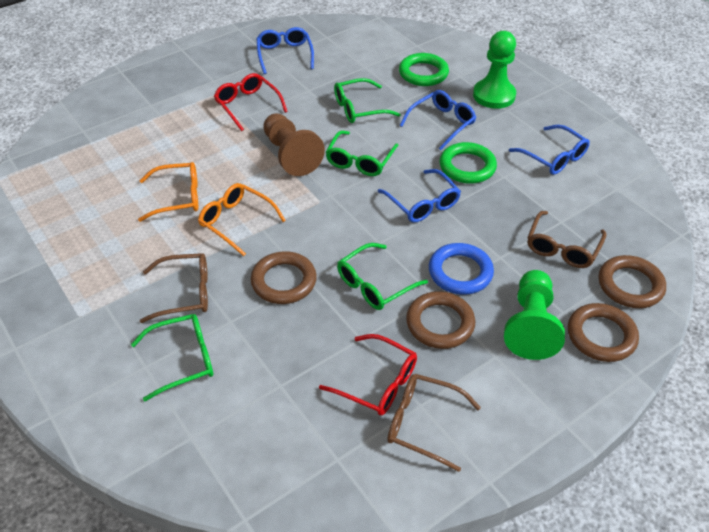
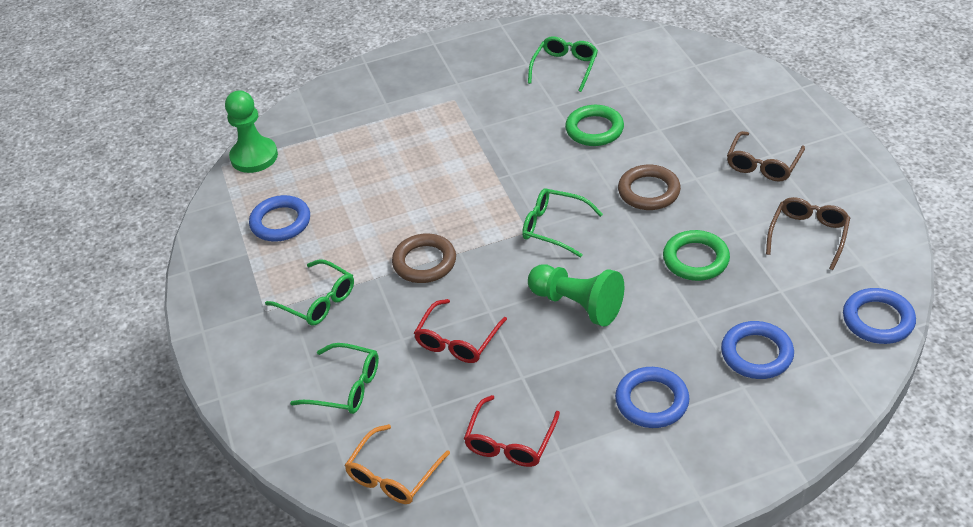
blue glasses: [256,27,314,74] [378,169,461,223] [400,90,476,150] [509,125,590,175] = 4 -> none = 0
blue ring: [429,243,494,295] = 1 -> [249,195,310,242] [615,367,689,428] [721,321,794,379] [843,288,916,344] = 4
brown glasses: [140,253,208,323] [387,374,481,472] [527,211,607,268] = 3 -> [727,131,805,182] [766,197,850,270] = 2
brown pawn: [263,113,325,176] = 1 -> none = 0
brown ring: [251,251,317,304] [406,291,475,349] [568,303,639,362] [599,255,666,308] = 4 -> [392,233,456,283] [618,165,681,210] = 2
orange glasses: [138,162,198,222] [198,183,286,256] = 2 -> [344,424,450,504] = 1

